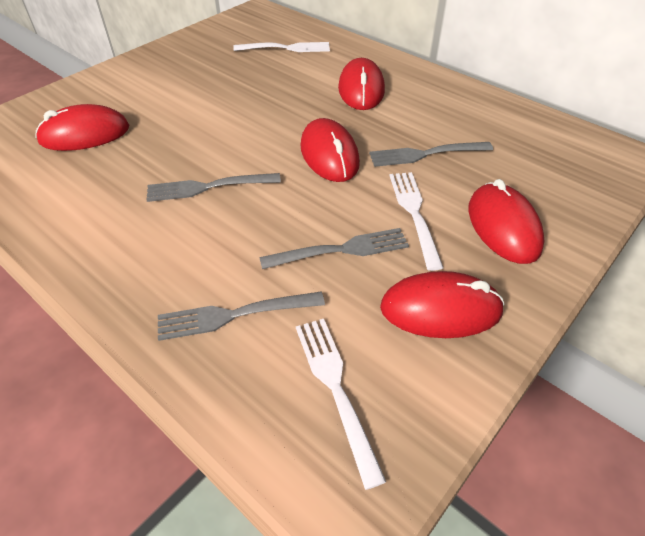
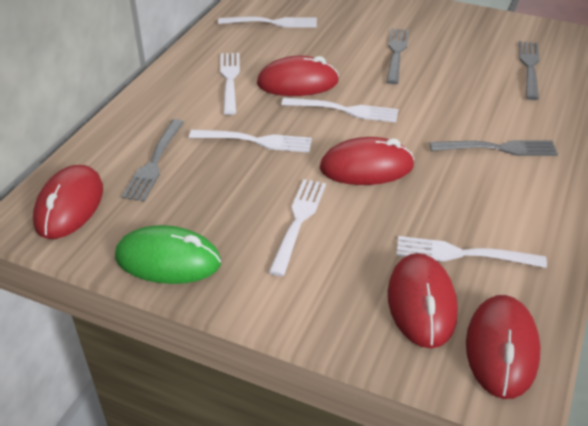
green mouse: none = 0 -> [115,225,221,284] = 1
white fork: [233,42,330,52] [296,319,386,490] [389,172,443,271] = 3 -> [189,130,312,153] [218,17,317,28] [220,53,240,115] [269,179,326,276] [281,98,398,123] [396,236,547,268] = 6

